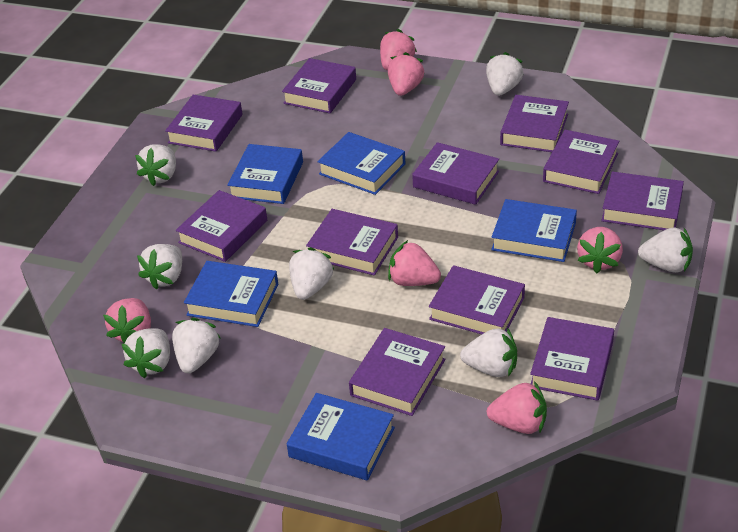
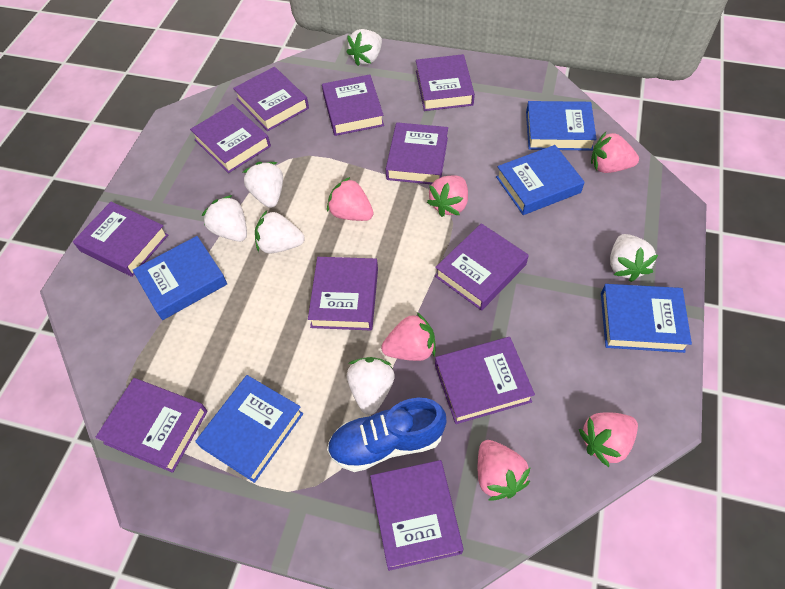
blue shoe: none = 0 -> [327,398,446,472] = 1
white strawberry: [122,328,170,379] [135,144,176,186] [137,244,182,290] [172,318,220,373] [289,247,334,300] [460,328,517,377] [486,52,523,96] [638,227,693,273] = 8 -> [202,195,247,242] [243,162,283,208] [255,210,304,253] [346,29,382,66] [347,357,395,415] [610,234,658,282] = 6

